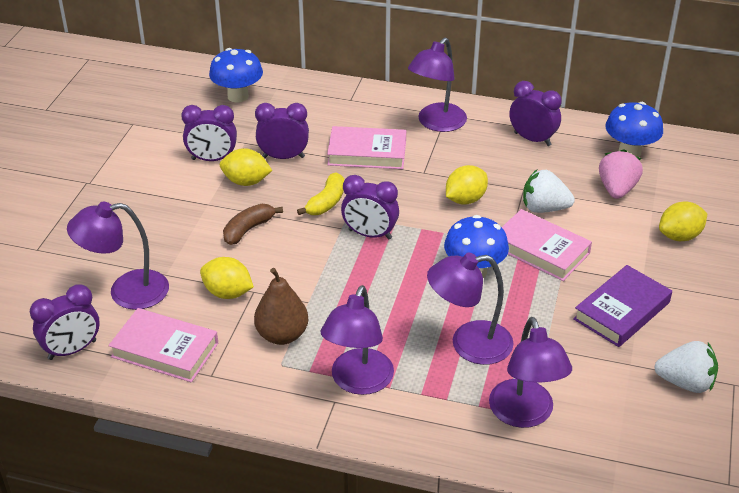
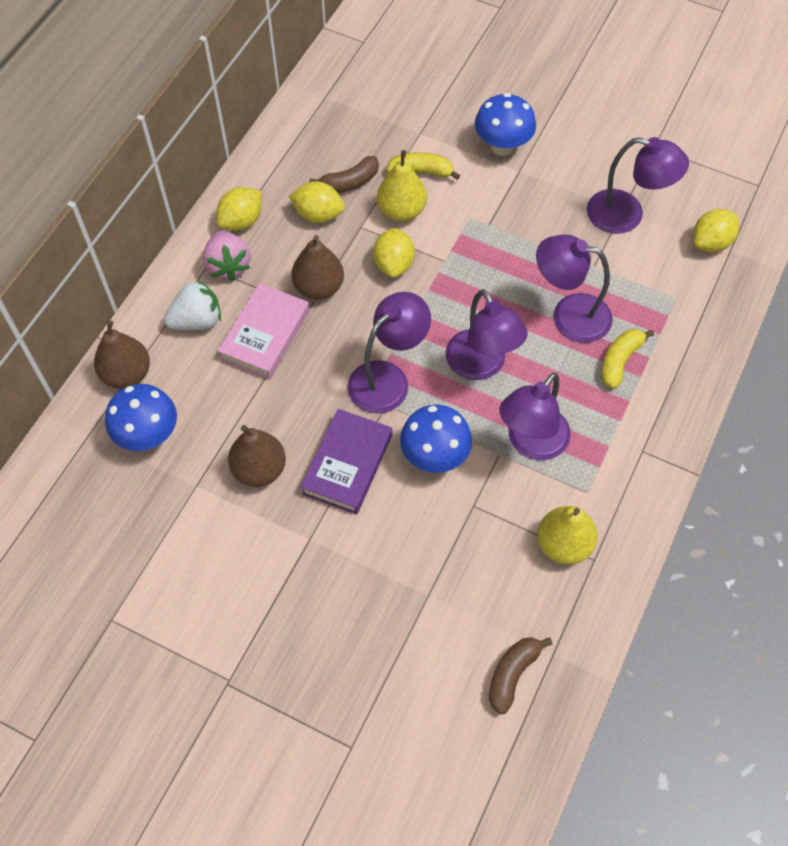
brown banana: [223,204,283,245] = 1 -> [309,156,379,193] [489,637,552,714] = 2
brown pear: [254,268,308,345] = 1 -> [94,320,150,389] [228,425,286,487] [292,235,344,300] = 3
pink book: [108,308,218,382] [327,126,406,169] [502,209,592,281] = 3 -> [218,283,310,380] = 1
purple clock: [30,284,100,360] [181,105,237,161] [255,103,309,159] [341,175,399,239] [509,81,561,146] = 5 -> none = 0
white strawberry: [523,170,575,213] [654,341,718,393] = 2 -> [164,280,221,330] = 1
yellow banana: [297,172,344,215] = 1 -> [386,152,460,180] [601,329,654,389] = 2
yellow pear: none = 0 -> [377,150,427,221] [538,506,598,565] = 2

